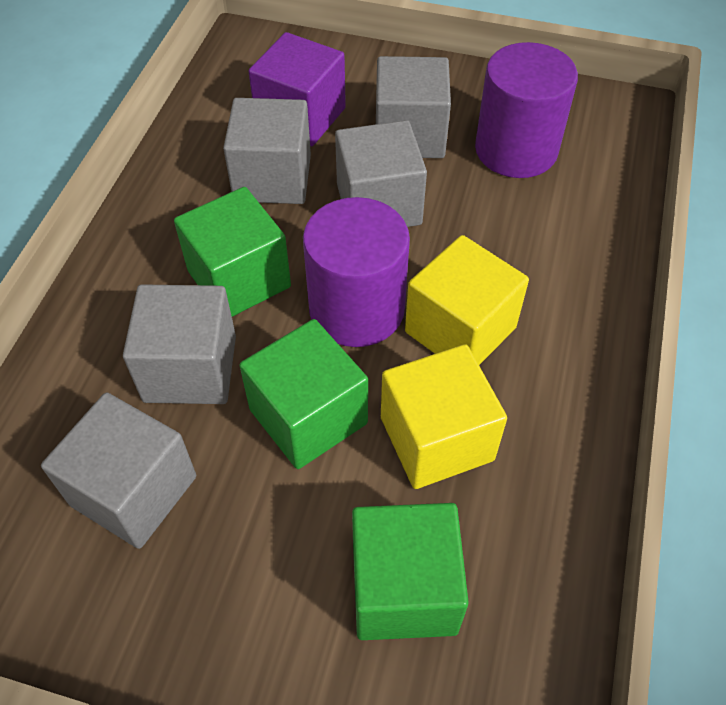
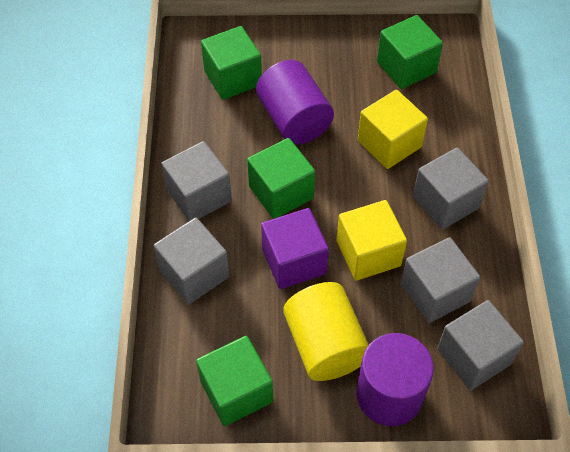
green cube: [174,187,291,317] [240,319,368,469] [352,503,469,640] = 3 -> [196,336,273,426] [201,26,262,100] [247,138,315,219] [377,15,443,89] = 4
yellow cylinder: none = 0 -> [283,282,369,381] = 1

